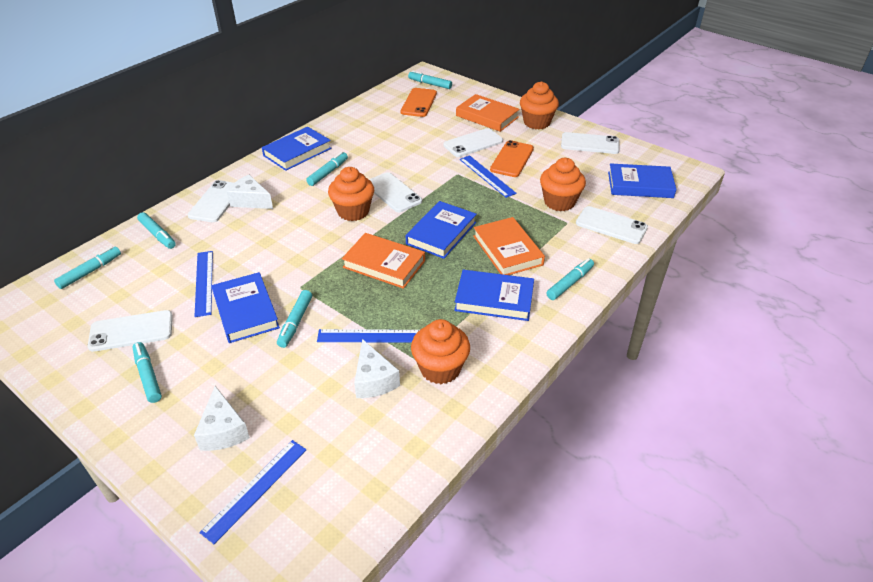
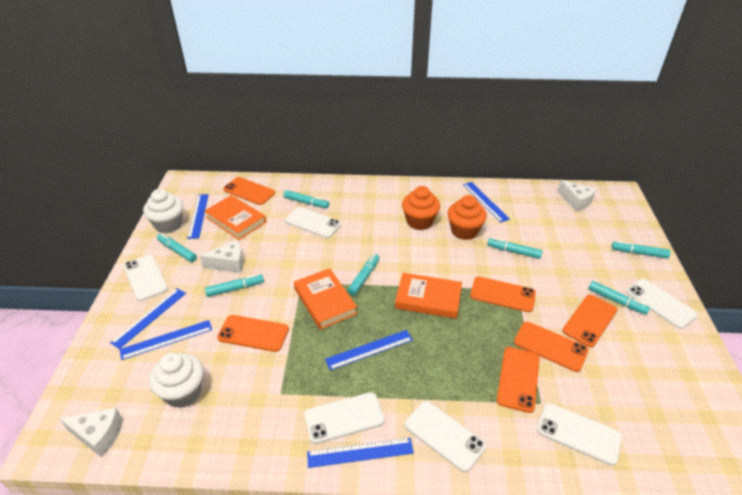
blue book: [211,272,280,343] [262,127,332,171] [406,201,477,259] [454,270,534,321] [608,163,677,198] = 5 -> none = 0
blue ruler: [194,251,213,317] [199,440,307,544] [317,329,419,343] [459,155,517,198] = 4 -> [110,288,186,349] [120,320,212,360] [187,194,209,239] [307,438,414,468] [325,330,413,370] [463,182,510,222] = 6
orange cupcake: [328,167,374,221] [411,319,470,384] [520,81,559,129] [540,158,586,211] = 4 -> [402,186,440,230] [447,195,487,240] = 2
orange phone: [401,88,437,117] [490,140,534,177] = 2 -> [217,315,289,352] [223,177,275,205] [470,276,536,312] [497,347,540,413] [514,322,588,372] [562,295,617,347] = 6
white cupcake: none = 0 -> [143,189,183,233] [149,352,204,408] = 2

